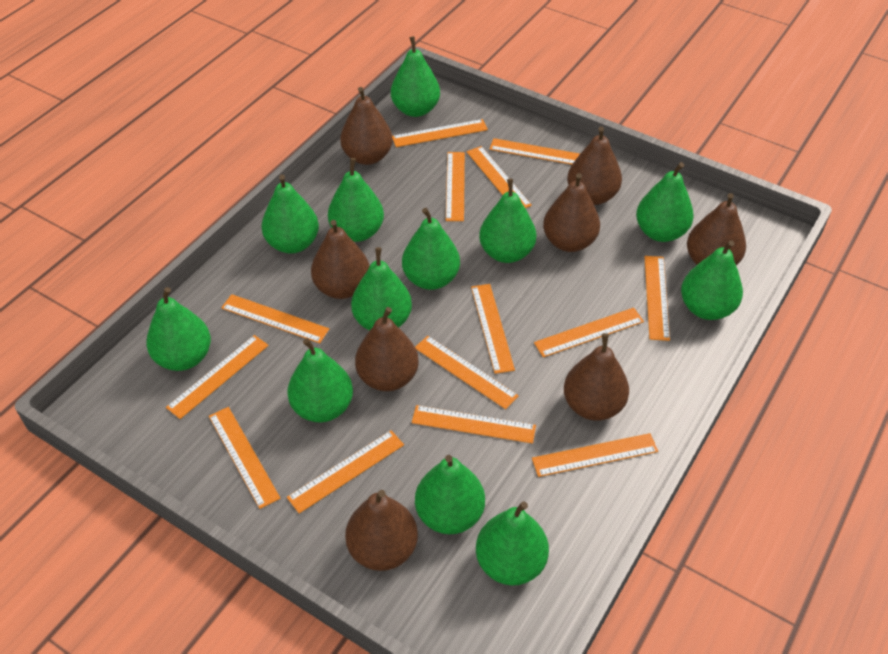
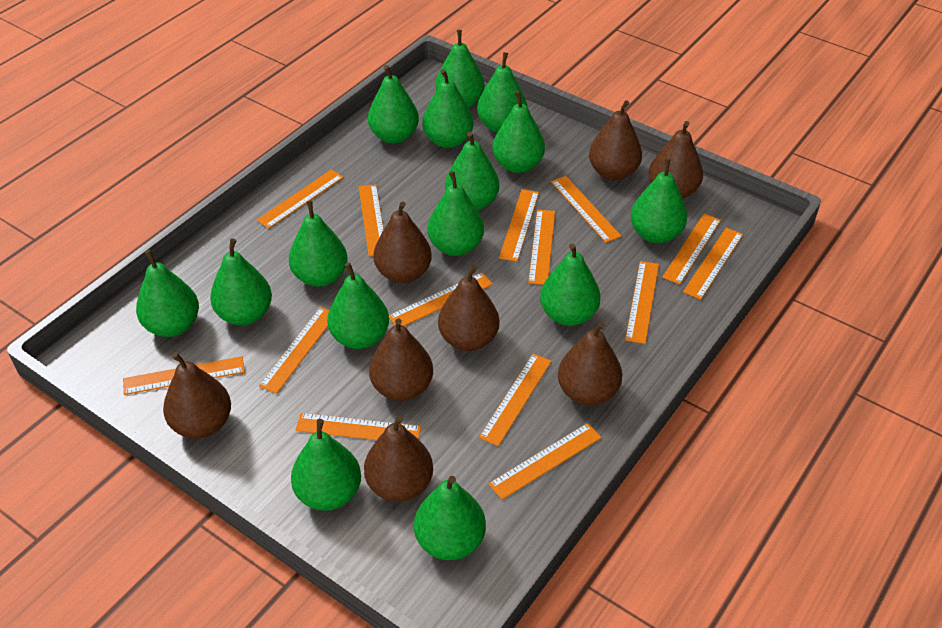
green pear: [146,287,211,371] [262,174,319,254] [287,338,353,423] [328,158,384,242] [351,247,412,331] [391,36,440,117] [402,208,460,290] [415,455,485,534] [476,501,549,585] [479,179,536,263] [636,162,694,242] [681,240,743,320] = 12 -> [136,250,199,337] [210,238,272,325] [289,200,348,287] [291,419,361,511] [327,262,389,349] [368,65,419,144] [414,476,486,560] [422,69,473,148] [428,171,484,256] [435,30,485,108] [445,131,499,211] [477,52,527,133] [493,91,545,173] [540,243,601,326] [630,158,687,243] = 15

